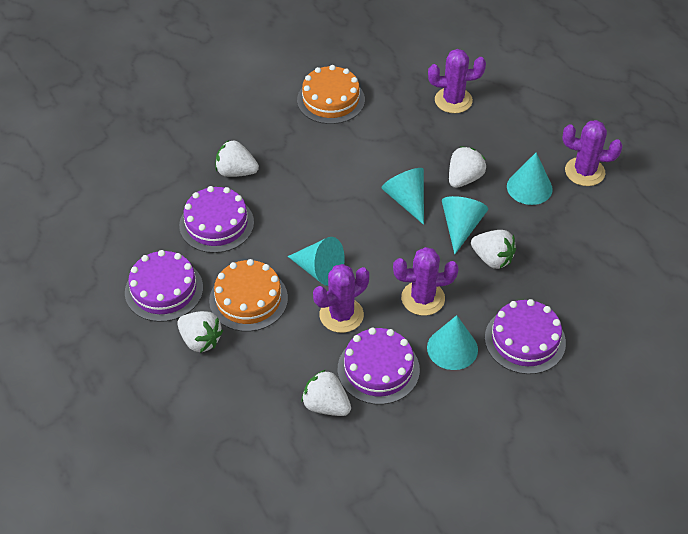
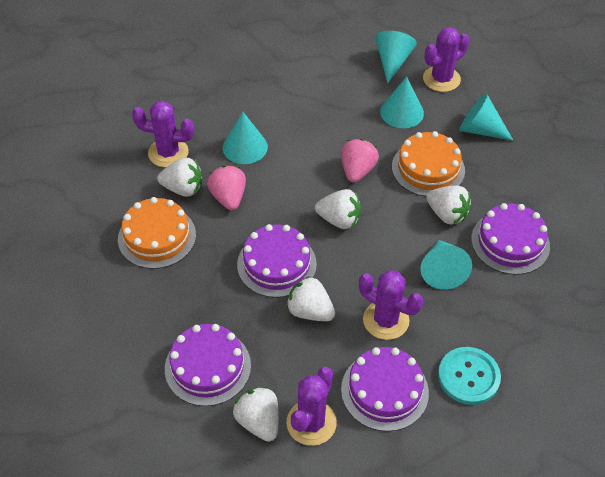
pink strawberry: none = 0 -> [207,165,246,210] [341,139,379,183] = 2
turquoise button: none = 0 -> [438,347,501,405] = 1

